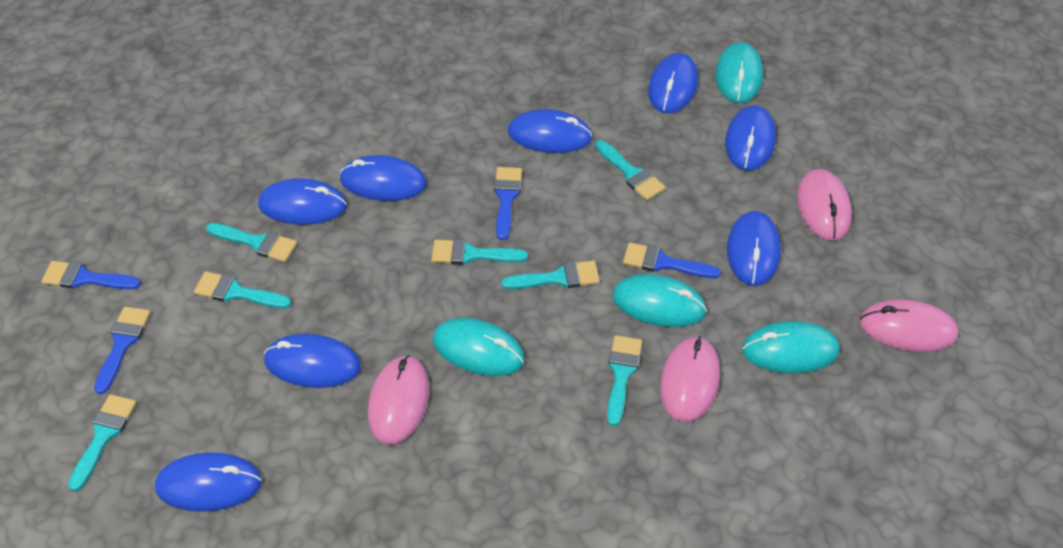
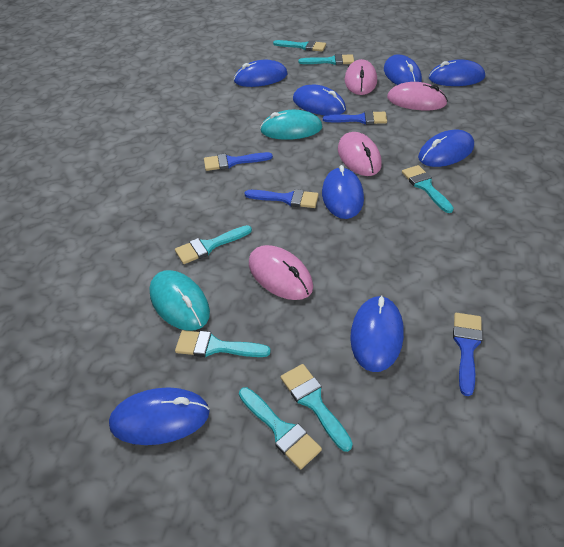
turquoise mouse: [433,318,525,376] [613,274,707,327] [716,42,763,103] [742,321,840,374] = 4 -> [149,270,210,331] [260,110,322,140] = 2

